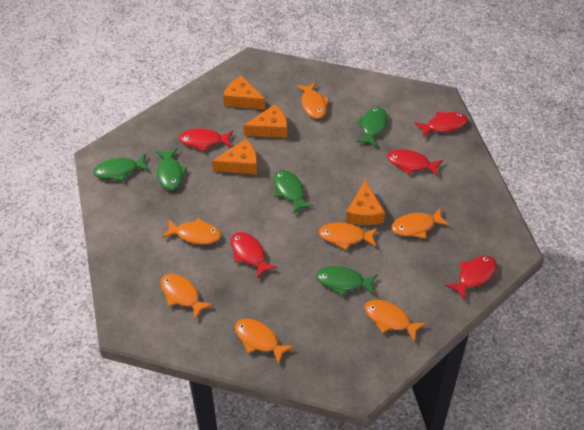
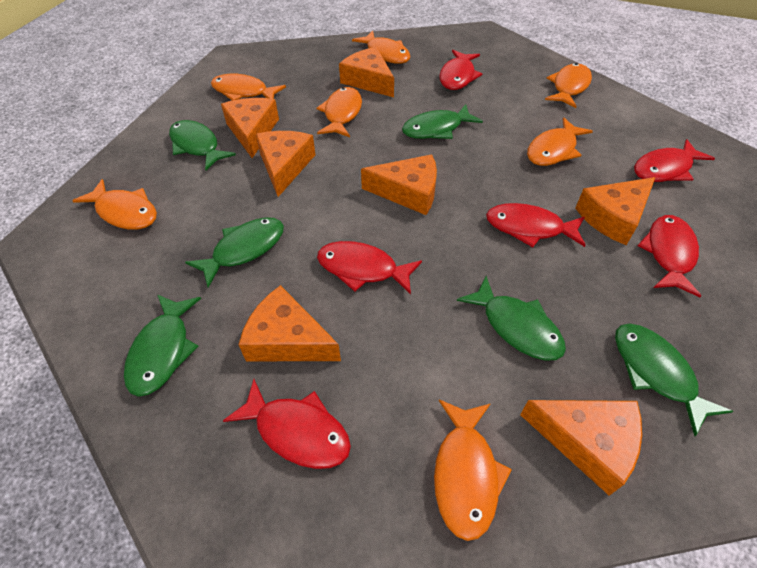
green fish: [93,154,150,181] [155,148,188,190] [274,170,314,214] [316,266,378,296] [356,107,387,147] = 5 -> [124,295,201,397] [169,120,236,170] [185,217,284,288] [402,104,483,139] [457,276,566,360] [615,324,733,436] = 6
orange cheese: [212,139,257,174] [223,76,265,110] [244,104,287,138] [346,180,385,225] = 4 -> [221,98,279,158] [239,285,341,361] [256,131,315,197] [339,47,394,97] [361,154,437,215] [520,400,642,496] [575,177,656,245] = 7
red fish: [179,128,233,152] [231,232,278,279] [387,149,443,176] [415,112,468,138] [445,256,497,300] = 5 -> [223,379,351,469] [317,241,422,294] [439,50,482,90] [486,203,586,247] [634,139,715,182] [638,215,701,297] = 6

